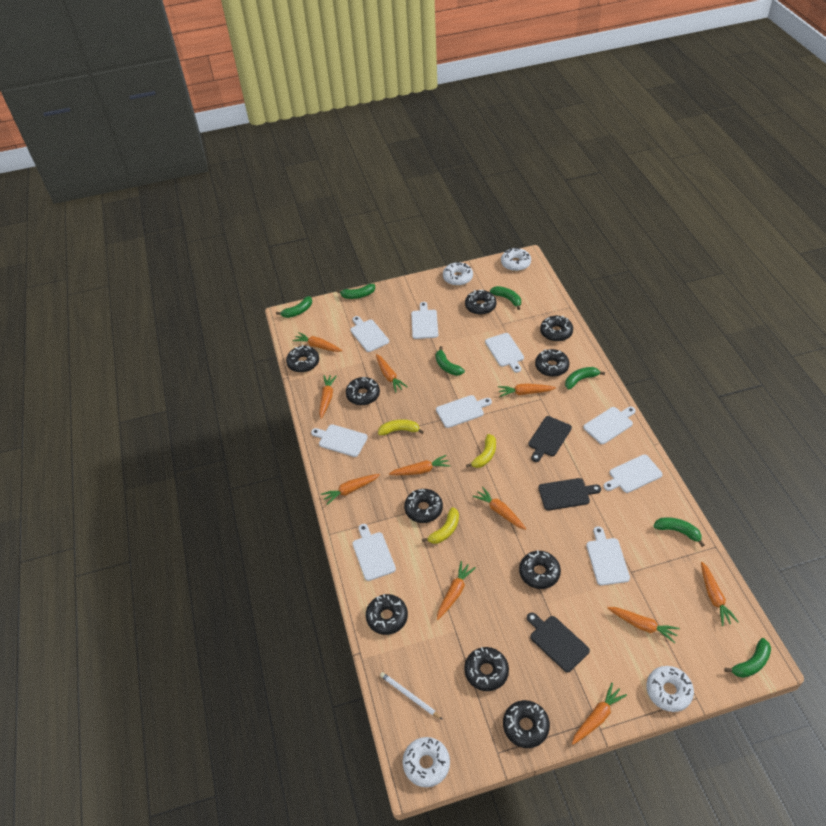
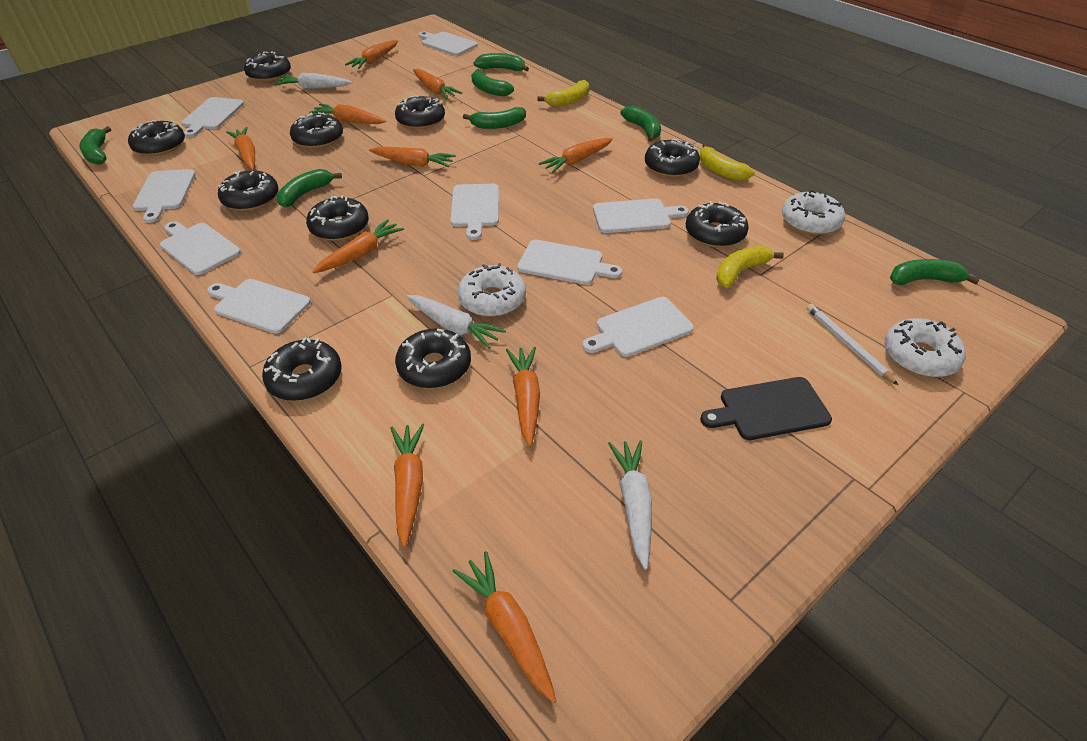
black cutting board: [527,612,590,673] [528,416,572,462] [538,478,601,511] = 3 -> [700,377,832,440] = 1
orange carrot: [292,332,342,352] [319,375,337,419] [321,474,380,505] [376,354,407,393] [389,455,450,475] [437,561,476,620] [473,487,526,530] [498,383,556,397] [572,683,627,745] [607,607,680,643] [701,562,739,626] = 11 -> [226,127,255,170] [309,104,386,124] [312,219,404,273] [345,40,398,69] [369,147,456,167] [390,423,424,547] [413,69,462,99] [453,551,557,703] [506,347,540,446] [539,138,613,173] = 10
white carrot: none = 0 -> [274,73,352,89] [406,295,506,348] [608,440,652,570] = 3
white donut: [403,737,450,787] [443,262,473,286] [501,248,531,271] [646,666,694,712] = 4 -> [458,263,526,317] [782,190,845,235] [884,318,966,377] = 3

